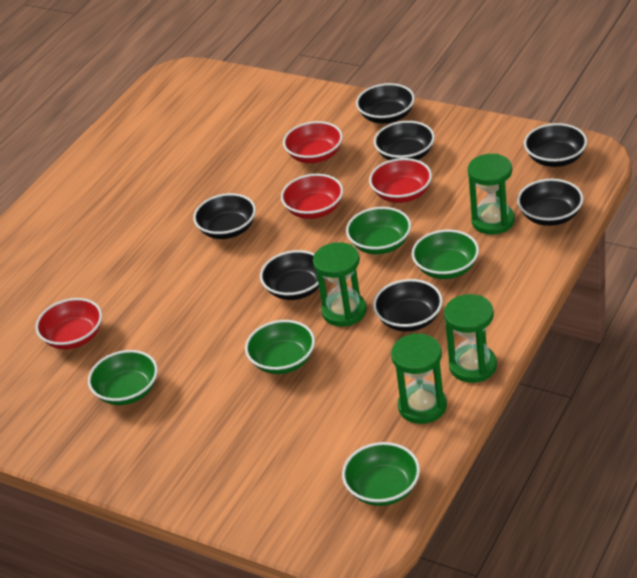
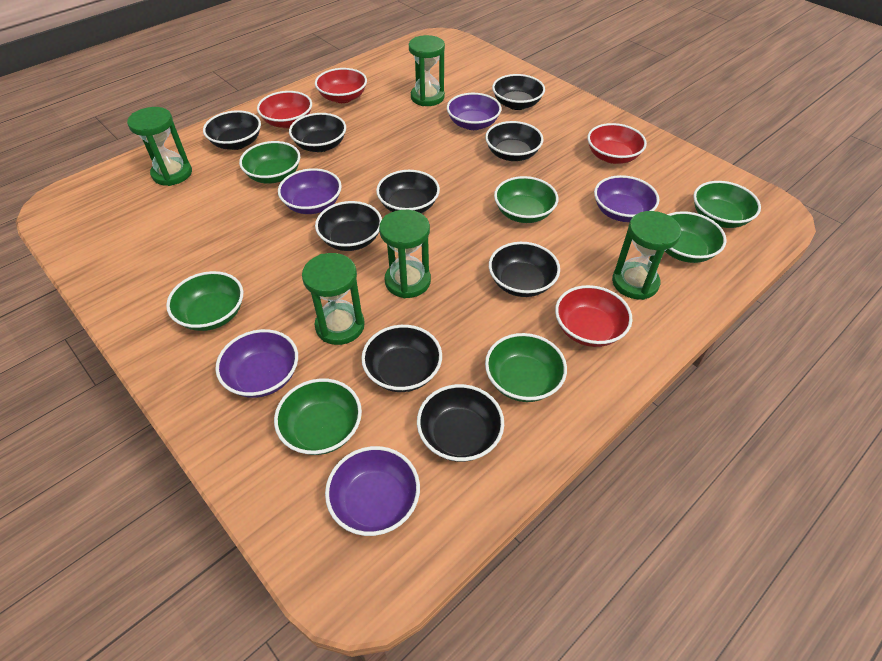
black bowl: [193,193,256,239] [260,250,319,300] [356,83,415,124] [373,279,443,332] [374,121,435,160] [517,179,584,226] [524,123,587,167] = 7 -> [203,110,261,150] [289,113,346,152] [315,201,382,251] [361,325,442,392] [376,170,440,213] [417,384,504,462] [485,121,543,161] [489,242,560,297] [492,74,545,110] = 9
green bowl: [88,350,158,405] [245,320,315,374] [342,442,420,506] [346,207,411,254] [412,230,479,279] = 5 -> [166,271,243,331] [239,141,300,184] [274,378,362,455] [485,333,567,402] [494,176,558,223] [665,211,726,263] [693,181,761,228] = 7
green hourglass: [313,242,367,327] [391,333,447,424] [444,294,497,383] [468,154,515,235] = 4 -> [127,107,192,186] [302,253,365,345] [379,210,431,298] [409,35,445,106] [612,211,681,300] = 5
purple bowl: none = 0 -> [215,329,298,398] [278,168,342,214] [325,446,420,536] [447,93,501,130] [594,175,659,222] = 5

